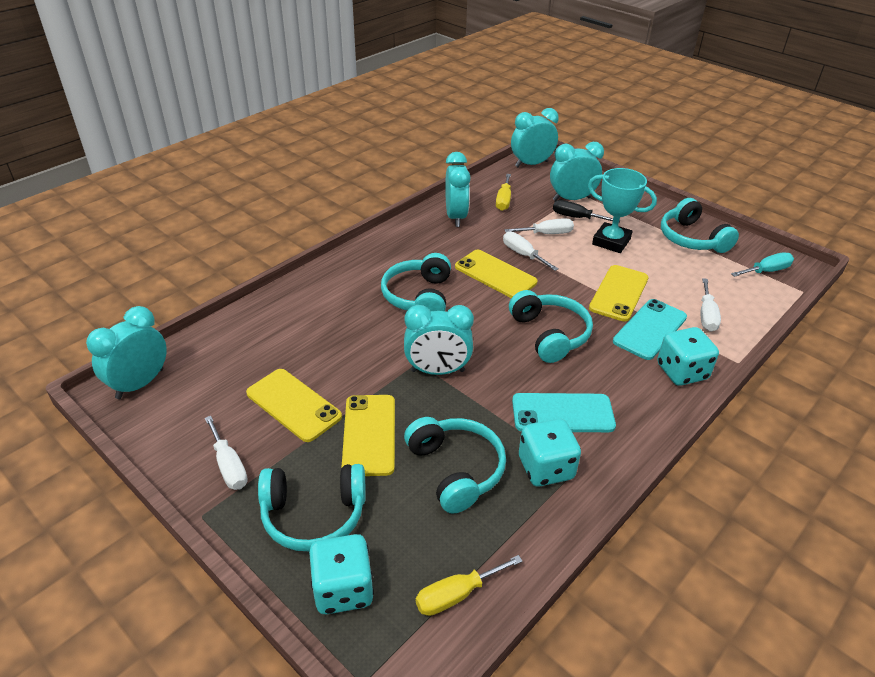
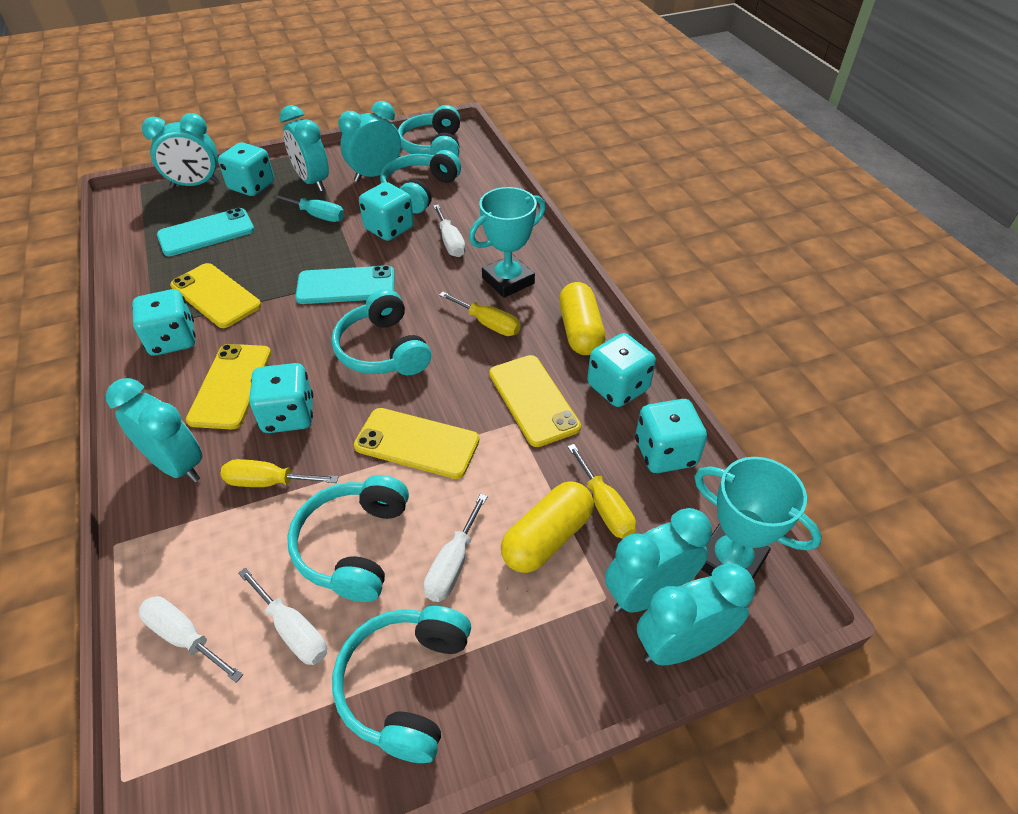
black screwdriver: [553,200,620,222] = 1 -> none = 0
turquoise clock: [86,306,167,399] [404,305,474,375] [445,152,471,227] [511,108,559,167] [550,142,604,201] = 5 -> [106,378,202,482] [142,113,220,188] [280,105,329,192] [338,101,401,182] [605,508,712,613] [637,563,755,666] = 6
turquoise dice: [309,534,374,614] [519,419,581,486] [657,327,719,386] = 3 -> [132,289,196,356] [218,142,274,196] [249,363,313,433] [359,182,414,241] [587,333,656,407] [635,399,707,473] = 6
turquoise trophy: [588,168,657,253] = 1 -> [469,187,546,298] [694,457,822,579] = 2
yellow capsule: none = 0 -> [501,481,594,573] [559,282,605,355] = 2
yellow screwdriver: [416,555,523,616] [496,174,511,211] = 2 -> [220,459,338,487] [439,292,520,336] [567,444,636,539] = 3

